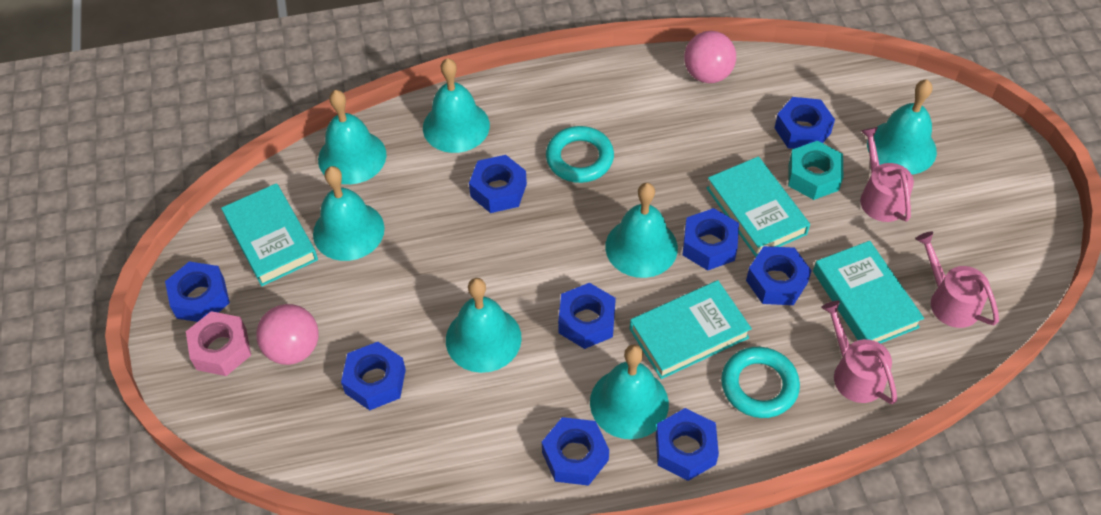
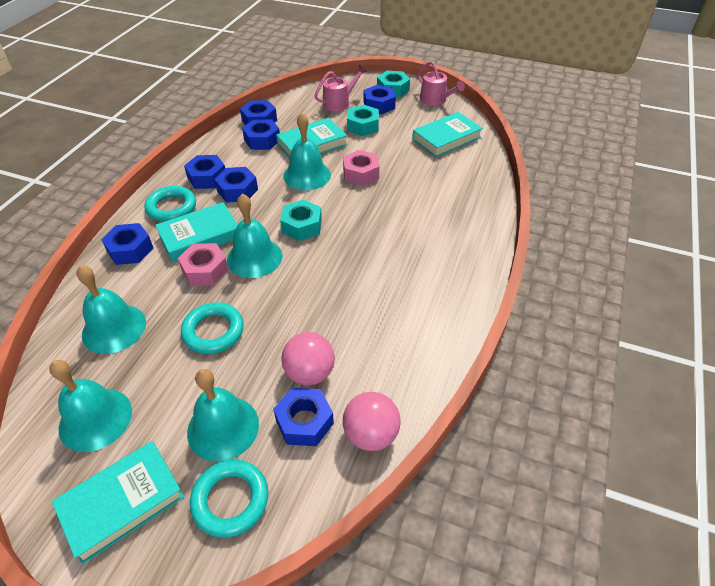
blue nut: [165,261,230,322] [341,342,406,410] [469,155,527,213] [542,417,609,486] [558,283,616,349] [656,408,719,481] [683,208,739,271] [746,246,812,305] [775,97,835,149] = 9 -> [101,223,153,265] [184,155,225,189] [214,167,258,203] [240,100,277,125] [242,119,280,150] [273,388,334,446] [364,85,396,114] = 7
pink nut: [186,311,251,376] = 1 -> [178,243,229,286] [343,150,380,186] = 2
pink watering can: [821,301,897,404] [860,127,914,222] [916,232,999,328] = 3 -> [314,65,367,112] [418,61,465,105] = 2
turquoise bell: [313,166,385,261] [318,90,387,184] [423,58,490,153] [446,278,522,373] [590,345,669,439] [605,183,678,278] [867,79,937,175] = 7 -> [49,360,132,452] [77,265,146,354] [187,369,259,462] [227,194,282,278] [283,113,331,191] = 5
turquoise nut: [788,141,843,200] = 1 -> [280,199,322,241] [347,105,379,136] [377,71,410,98] = 3
turquoise ring: [546,126,614,183] [721,347,800,418] = 2 -> [144,186,196,222] [181,302,244,354] [190,459,268,538] = 3

